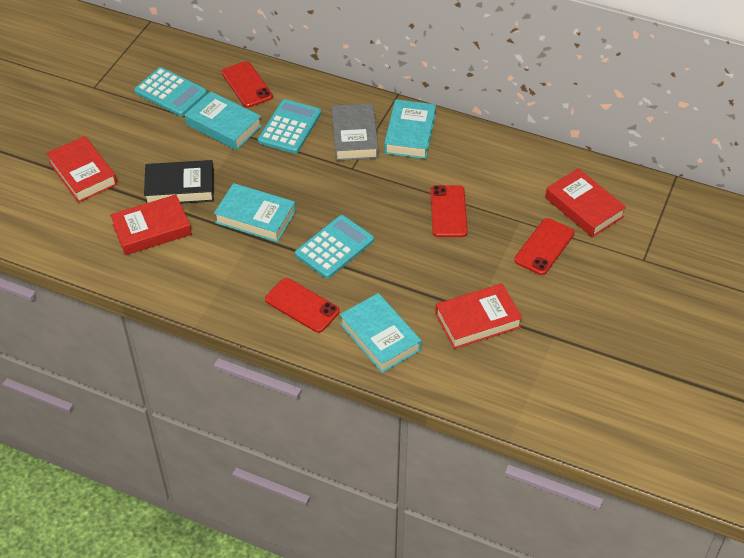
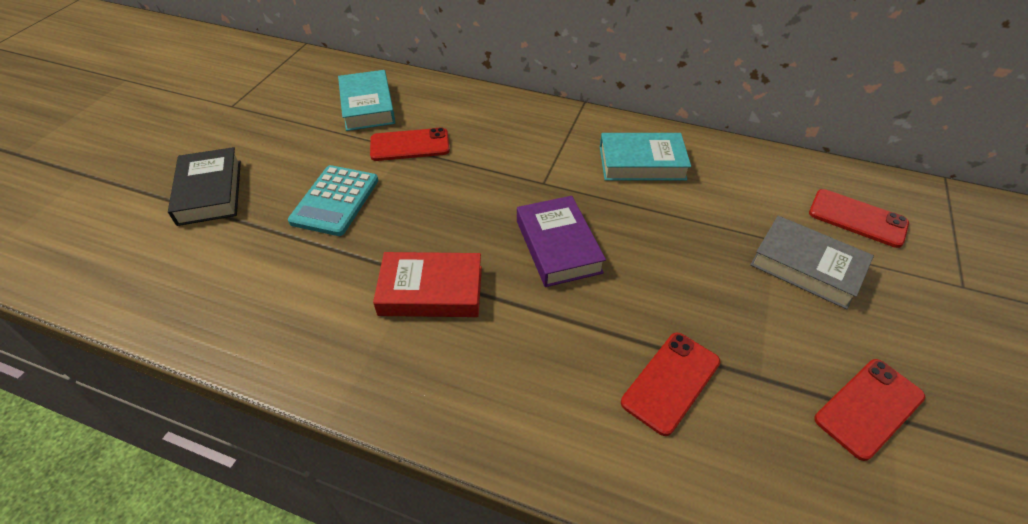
purple book: none = 0 -> [517,196,606,287] = 1
red book: [46,136,117,203] [110,194,192,255] [435,284,522,349] [545,168,626,237] = 4 -> [373,252,482,317] = 1
turquoise book: [185,91,262,150] [214,183,296,242] [340,293,422,373] [384,99,436,159] = 4 -> [338,70,395,131] [600,133,691,181] = 2
turquoise calculator: [134,67,207,116] [258,99,321,154] [295,215,374,279] = 3 -> [288,165,378,236] = 1

